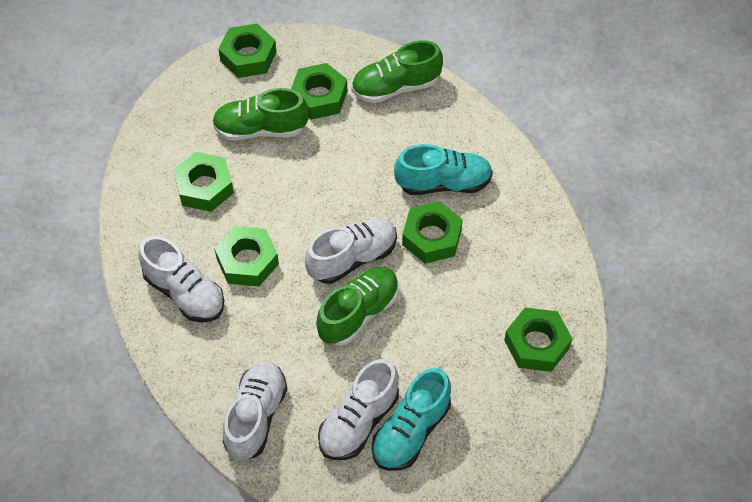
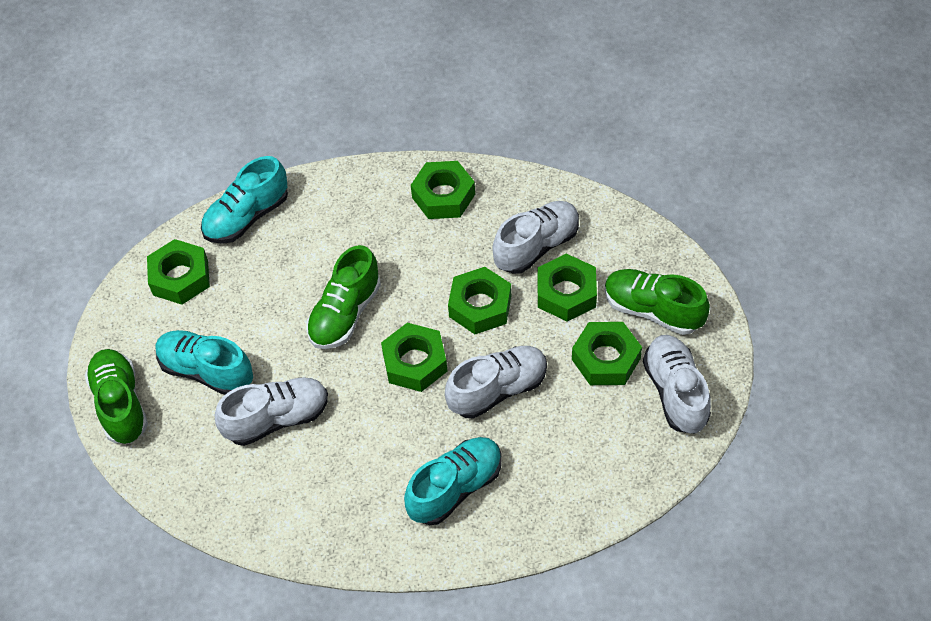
turquoise shoe: [372,368,451,471] [394,144,493,195] = 2 -> [156,330,253,395] [201,156,288,244] [404,437,501,525] = 3

